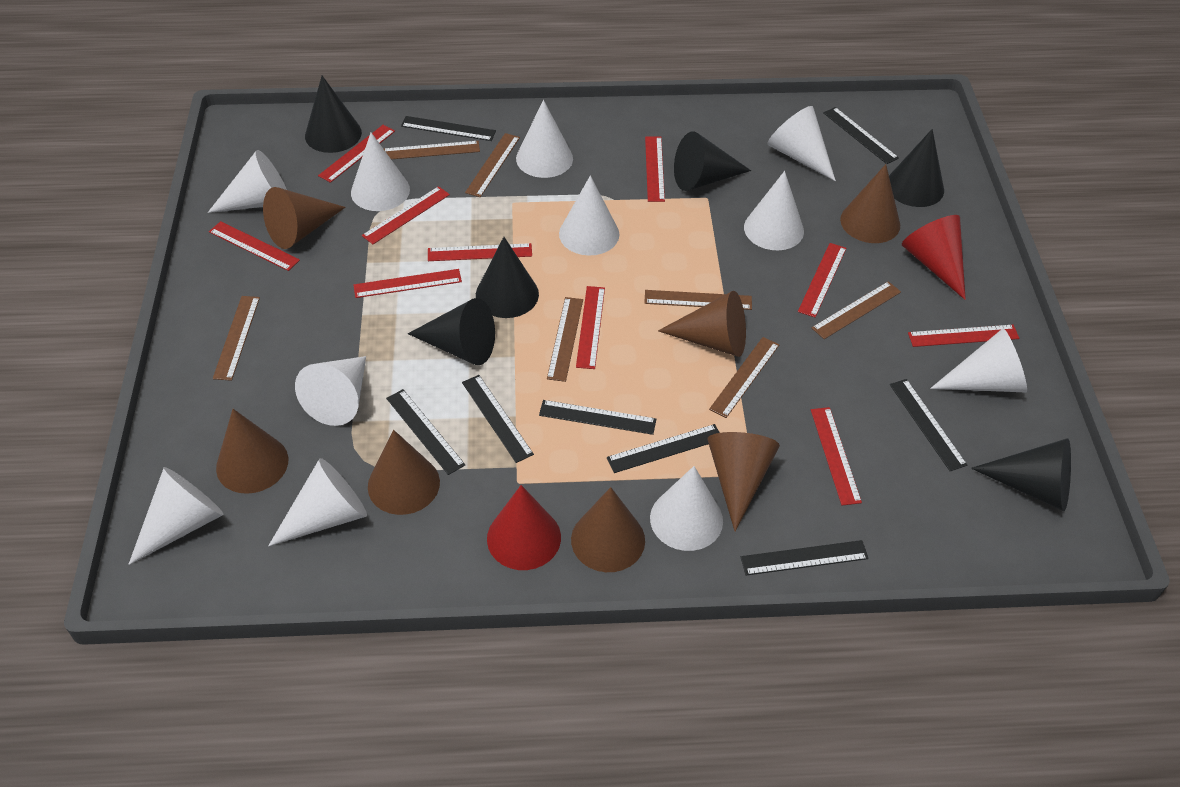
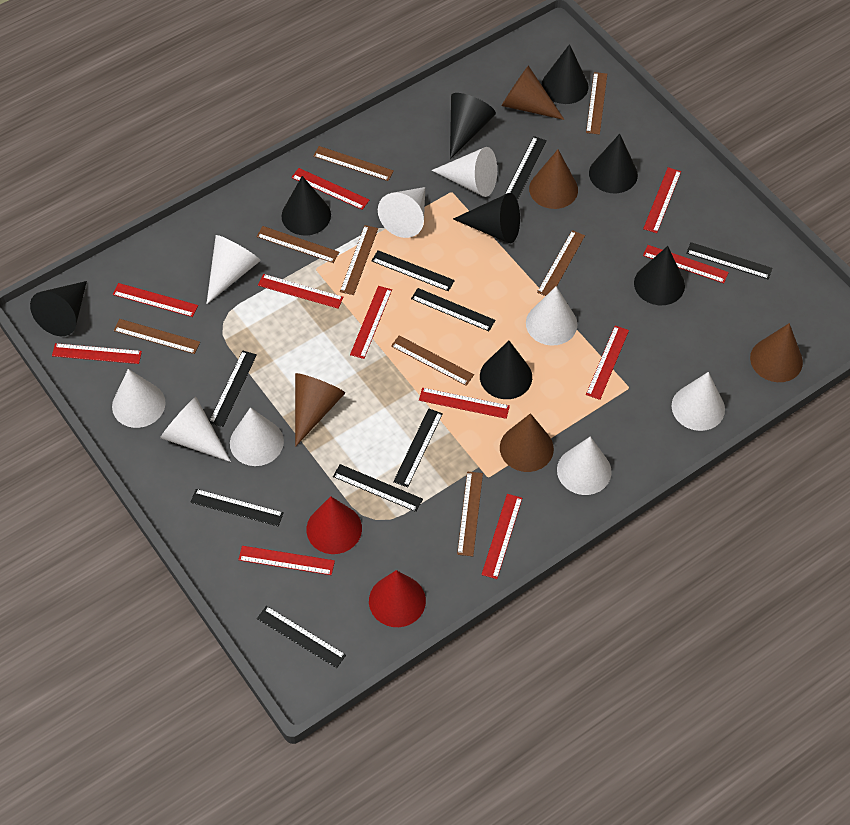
black cone: [305,76,362,153] [408,298,495,365] [476,237,539,318] [674,131,751,191] [889,129,944,207] [971,438,1071,511] = 6 -> [30,281,87,336] [281,176,331,236] [450,93,496,159] [453,193,520,243] [480,341,532,399] [542,44,589,104] [589,134,638,193] [634,246,685,305] = 8
black ruler: [386,389,465,475] [401,116,496,141] [462,375,534,463] [539,400,656,435] [607,424,720,473] [741,540,869,576] [823,107,899,164] [890,379,967,471] = 8 -> [190,489,284,526] [209,351,257,427] [257,606,346,668] [333,464,423,512] [372,250,455,291] [393,408,443,487] [411,288,495,331] [505,136,547,200] [686,242,772,279] = 9
brown cone: [216,409,288,494] [263,187,345,249] [368,430,440,515] [571,487,645,572] [658,291,746,357] [707,432,780,532] [840,164,900,243] = 7 -> [295,373,345,447] [500,413,554,472] [501,66,565,120] [529,150,578,209] [750,323,803,382] = 5
brown ruler: [213,296,260,381] [384,141,480,159] [465,133,520,197] [547,297,583,382] [644,290,752,310] [709,337,779,418] [812,281,901,339] = 7 -> [114,319,200,354] [256,226,339,263] [313,146,394,181] [340,225,378,295] [391,335,474,386] [457,472,483,556] [537,230,585,296] [586,72,607,135] = 8
red ruler: [209,221,300,271] [318,125,395,183] [354,269,462,298] [362,186,450,244] [428,243,532,261] [576,286,605,369] [645,136,665,202] [798,243,846,317] [811,407,862,506] [908,325,1019,347] = 10 -> [52,343,142,364] [113,283,198,317] [238,546,335,575] [258,274,344,309] [291,168,369,210] [350,286,392,359] [419,388,510,419] [481,494,522,579] [586,326,629,400] [643,167,681,233] [643,245,729,283] = 11
white cone: [128,467,224,565] [208,150,287,213] [268,458,367,546] [295,356,366,426] [351,133,410,211] [516,100,573,178] [559,176,619,256] [650,466,723,551] [744,171,804,250] [768,106,836,181] [930,328,1027,392] = 11 -> [112,369,166,428] [160,397,231,462] [206,235,261,304] [230,407,284,466] [378,187,425,238] [431,147,497,197] [526,286,577,345] [557,437,612,495] [671,372,725,431] = 9

